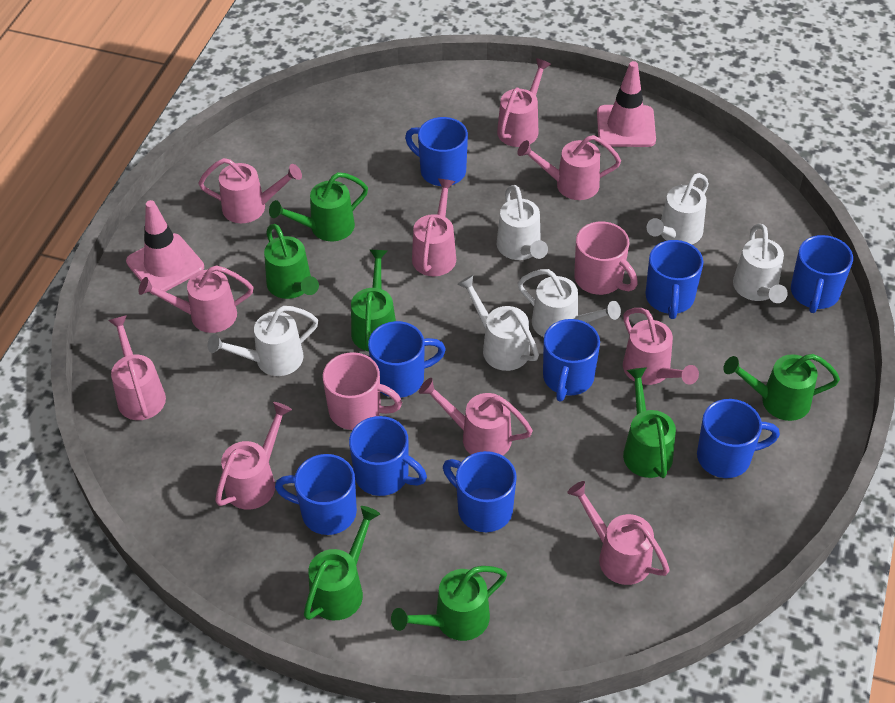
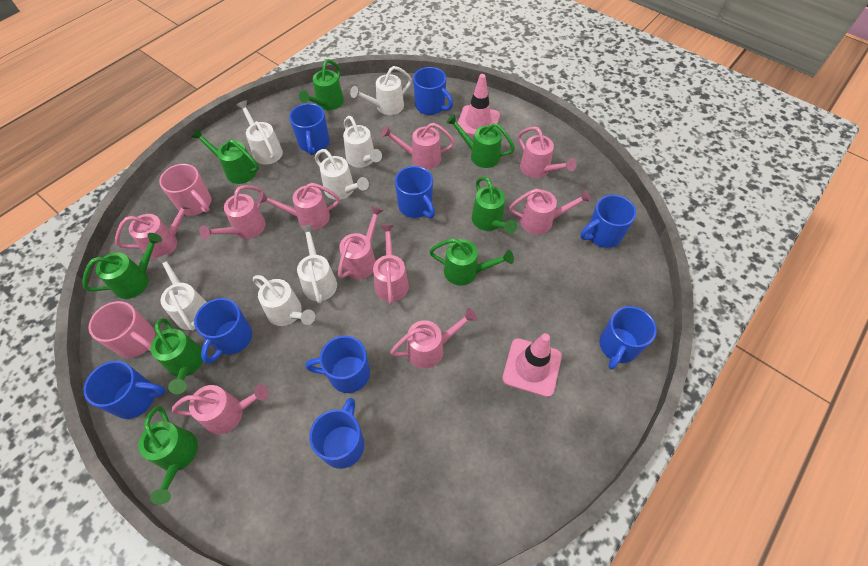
green watering can: [264,224,319,299] [269,172,368,241] [304,506,380,620] [351,250,396,351] [391,566,507,641] [623,368,676,478] [723,354,840,421] = 7 -> [82,233,162,299] [139,406,198,505] [150,318,203,394] [191,128,259,184] [299,59,344,110] [429,238,514,286] [446,114,515,168] [472,177,517,234] = 8
white watering can: [208,306,318,376] [457,275,539,371] [497,185,548,260] [518,269,621,337] [647,173,709,244] [733,224,788,303] = 6 -> [154,253,207,331] [236,100,283,165] [253,275,315,326] [297,224,337,304] [315,149,369,200] [343,116,382,168] [350,66,412,115] = 7

